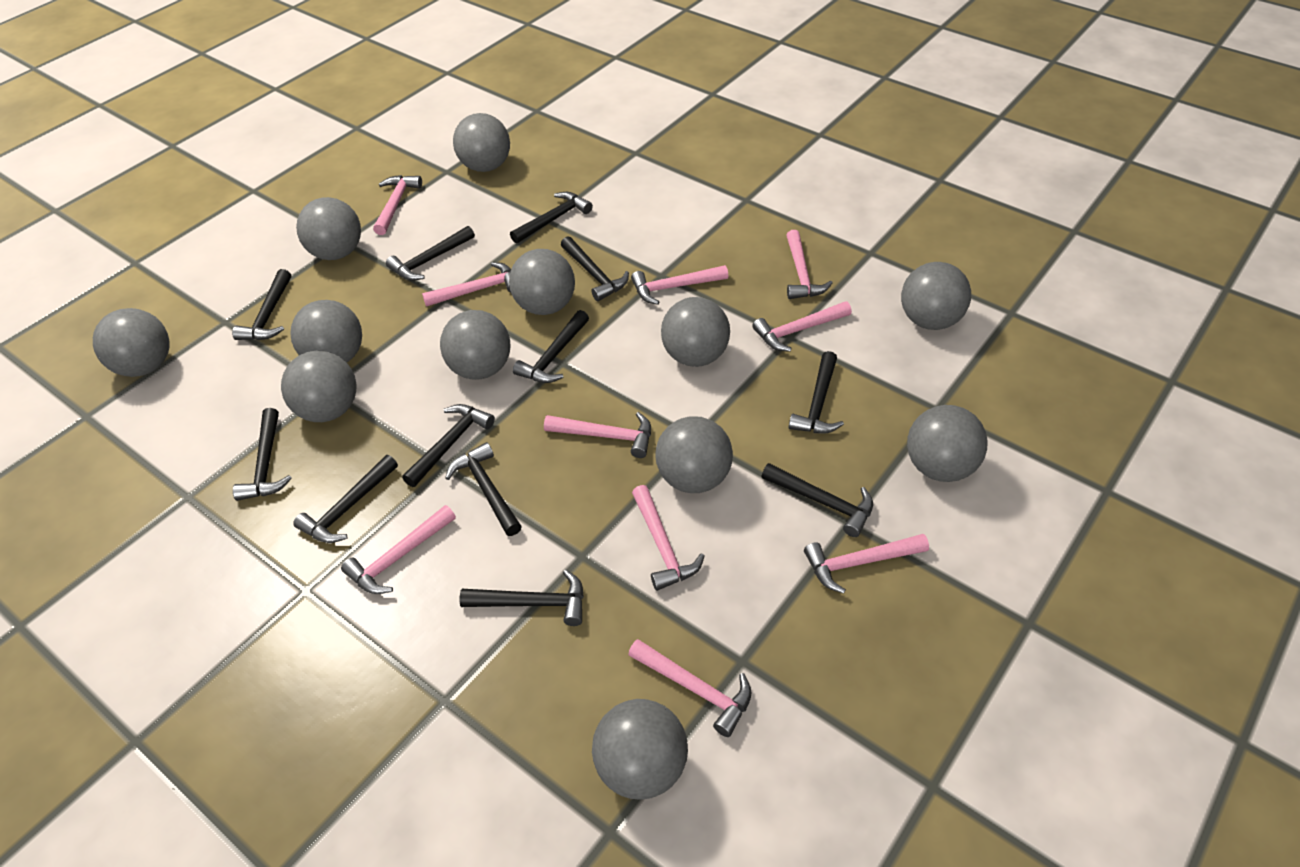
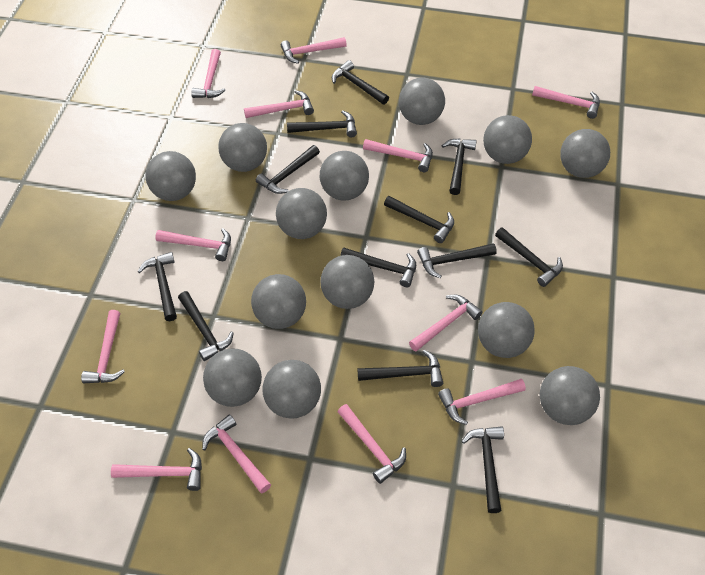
grey ball: [93,308,170,377] [281,351,356,422] [290,300,362,362] [296,197,361,260] [440,310,510,380] [453,113,510,172] [509,249,575,315] [592,699,688,799] [655,416,733,493] [661,297,730,367] [901,262,971,330] [907,405,988,482] = 12 -> [146,151,196,201] [203,349,262,407] [218,123,267,172] [251,274,306,329] [263,360,321,419] [276,188,327,239] [320,151,369,201] [320,255,374,309] [399,78,445,125] [478,302,535,358] [483,115,532,164] [540,366,600,425] [560,129,610,178] = 13
pink hammer: [341,505,456,594] [373,175,422,235] [422,262,511,307] [544,412,651,458] [628,639,752,737] [631,265,728,305] [632,485,704,591] [752,301,852,352] [786,230,832,299] [804,534,929,594] = 10 -> [81,310,125,383] [111,448,202,491] [155,228,231,261] [191,49,225,98] [202,414,271,493] [244,90,314,118] [281,37,347,64] [337,404,406,484] [363,139,433,172] [409,295,483,351] [438,379,526,425] [532,86,600,119] = 12

